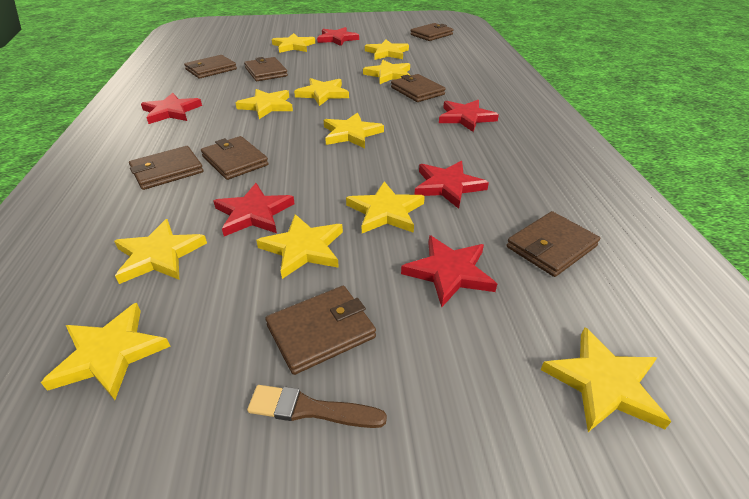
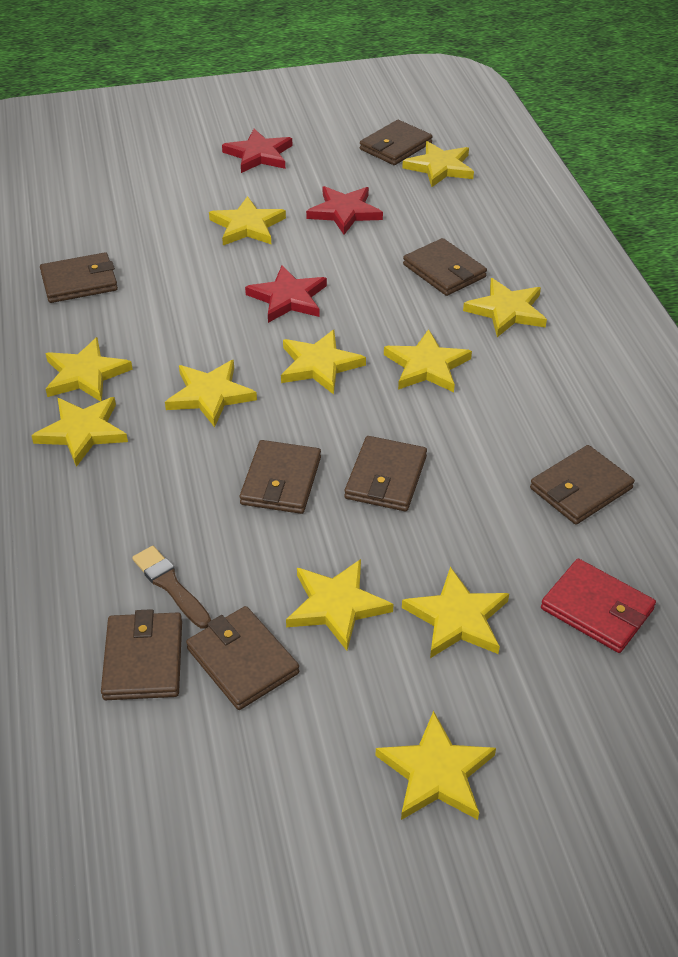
red star: [141,93,202,124] [213,183,295,236] [317,27,359,46] [401,235,497,307] [414,161,489,209] [439,100,499,132] = 6 -> [222,129,292,173] [245,265,327,323] [306,186,383,235] = 3
red wallet: none = 0 -> [541,559,656,653] = 1

